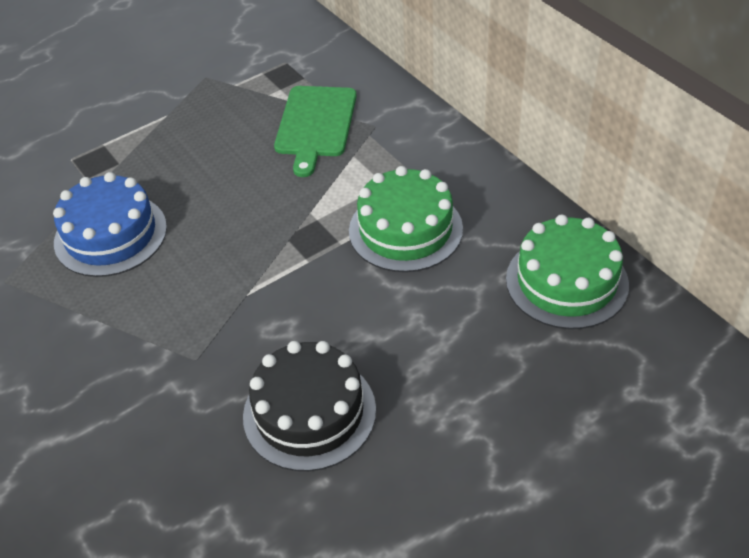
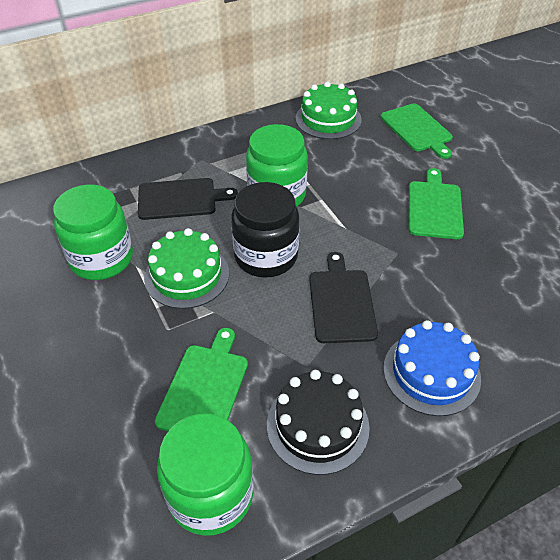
black cutting board: none = 0 -> [138,178,238,220] [309,252,378,343] = 2
black jar: none = 0 -> [231,182,299,278] = 1
green cutting board: [274,86,357,177] = 1 -> [155,328,248,431] [380,103,453,159] [409,168,464,239] = 3
green jar: none = 0 -> [53,184,133,280] [157,413,253,536] [246,124,308,207] = 3

